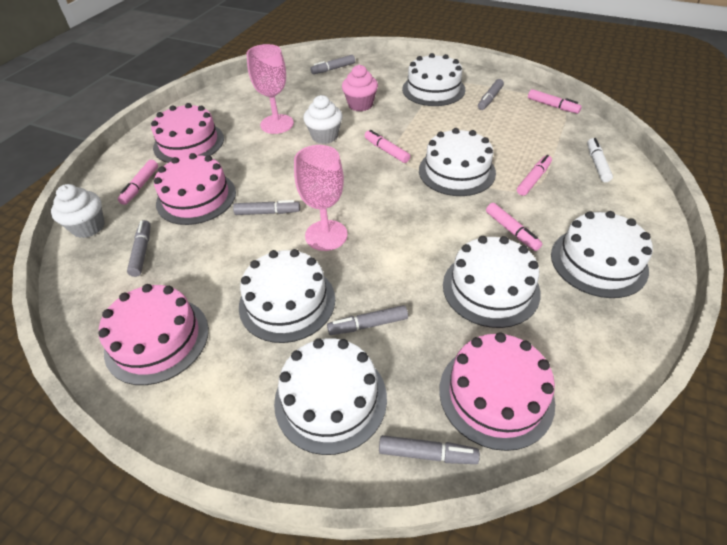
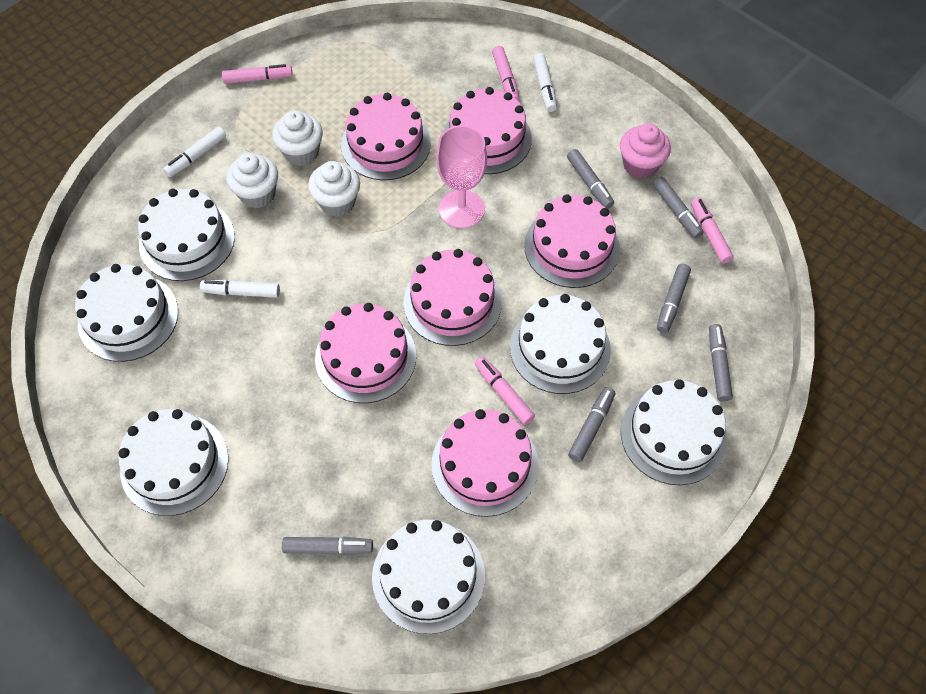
pink cake: [98,284,209,385] [151,103,224,163] [154,153,236,225] [439,332,555,451] = 4 -> [315,303,416,403] [341,93,431,180] [403,249,502,346] [431,409,539,517] [443,87,532,174] [524,194,620,288] = 6
pink goblet: [246,44,294,134] [294,145,348,251] = 2 -> [436,125,487,228] = 1
pink marker: [118,160,158,205] [365,130,410,163] [486,203,542,251] [517,155,552,196] [528,89,582,114] = 5 -> [222,64,293,84] [475,357,535,425] [492,46,520,101] [691,197,734,264] = 4
white cupcake: [51,184,105,238] [304,95,343,144] = 2 -> [226,153,278,208] [272,110,323,166] [308,161,360,217] = 3
white marker: [587,138,613,182] = 1 -> [163,126,226,177] [200,280,280,298] [533,53,557,112] = 3

